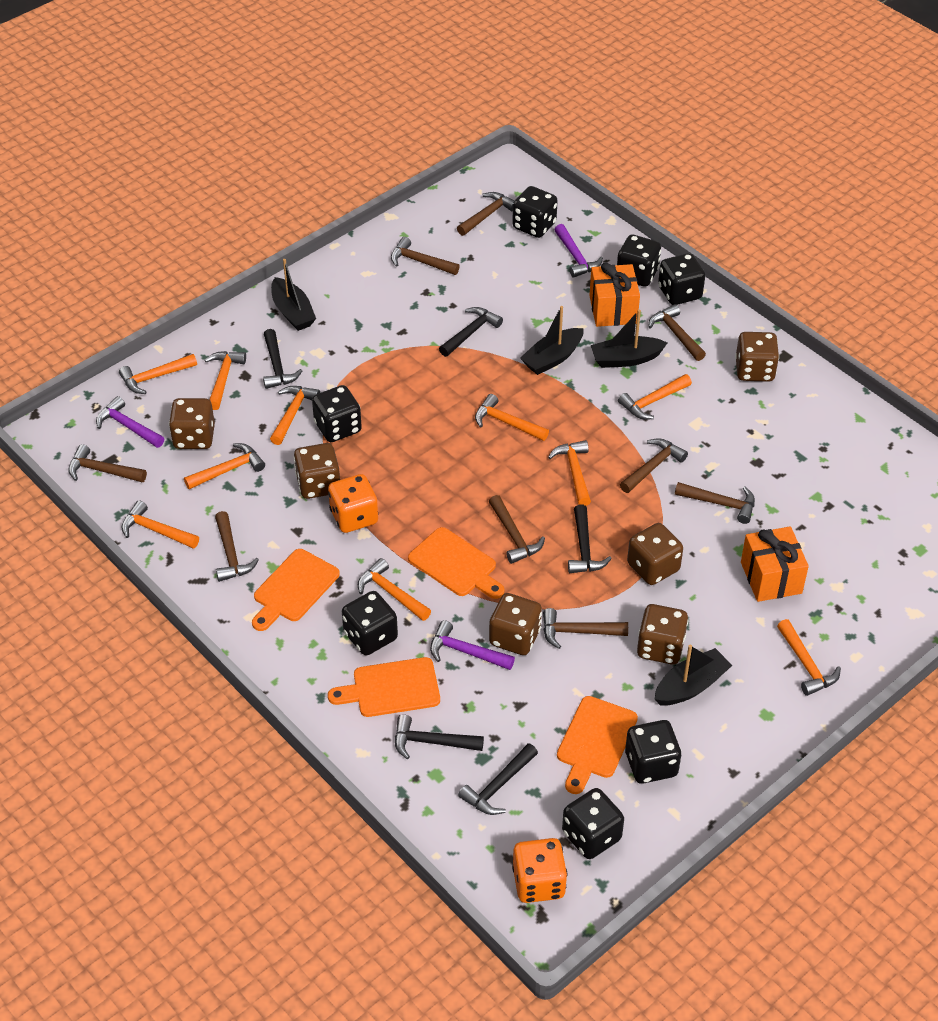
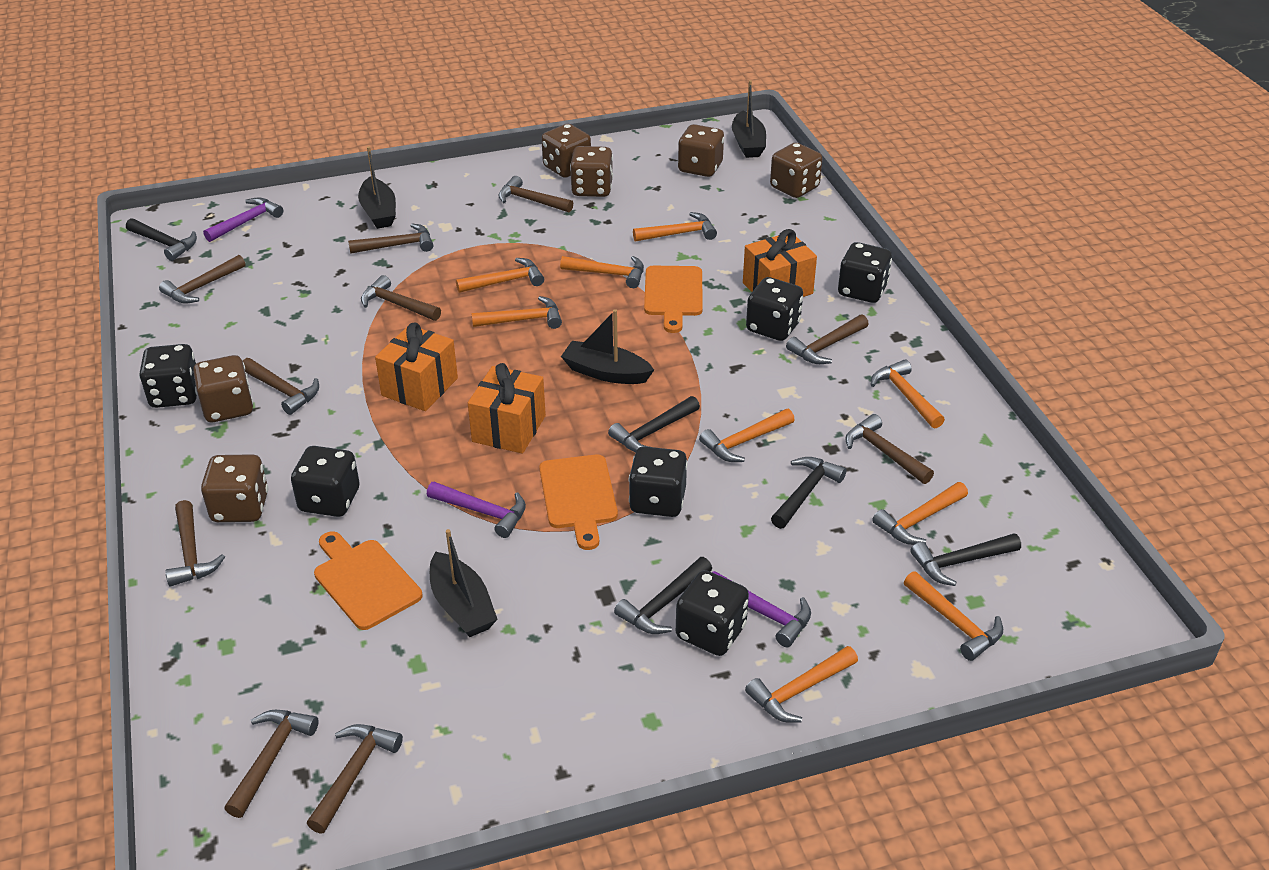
black dice: [312,385,362,442] [342,591,398,655] [512,186,558,238] [562,788,624,859] [617,235,661,287] [625,720,682,784] [658,253,705,305] = 7 -> [139,344,197,408] [291,446,360,517] [629,446,688,517] [676,570,749,656] [746,277,803,341] [838,242,892,303] = 6
brown hammer: [68,444,147,483] [215,511,259,582] [391,237,460,275] [457,192,515,236] [489,495,545,564] [543,608,628,649] [620,438,688,493] [648,304,706,361] [675,482,755,524] = 9 -> [159,255,246,304] [165,500,225,587] [224,710,319,818] [243,358,319,415] [307,724,403,834] [348,223,433,254] [361,275,441,321] [498,176,573,213] [786,314,869,364] [845,414,934,484] = 10
orange cutting board: [252,549,340,631] [328,657,440,717] [408,527,504,599] [557,696,638,794] = 4 -> [314,531,422,630] [539,455,618,550] [644,266,703,333] = 3
orange dice: [328,474,378,533] [512,838,567,903] = 2 -> none = 0
orange gift: [589,263,640,327] [741,526,809,602] = 2 -> [375,323,458,411] [468,363,546,454] [743,229,817,297] = 3
orange hammer: [119,354,197,394] [121,501,199,549] [184,443,265,489] [205,351,246,410] [270,386,320,445] [358,558,431,621] [475,394,549,441] [548,440,591,506] [618,374,692,419] [777,619,841,696] = 10 -> [456,258,544,293] [471,296,562,329] [560,256,644,288] [633,212,717,241] [699,409,795,462] [745,646,858,723] [871,359,945,428] [872,482,968,545] [904,571,1003,661] = 9

